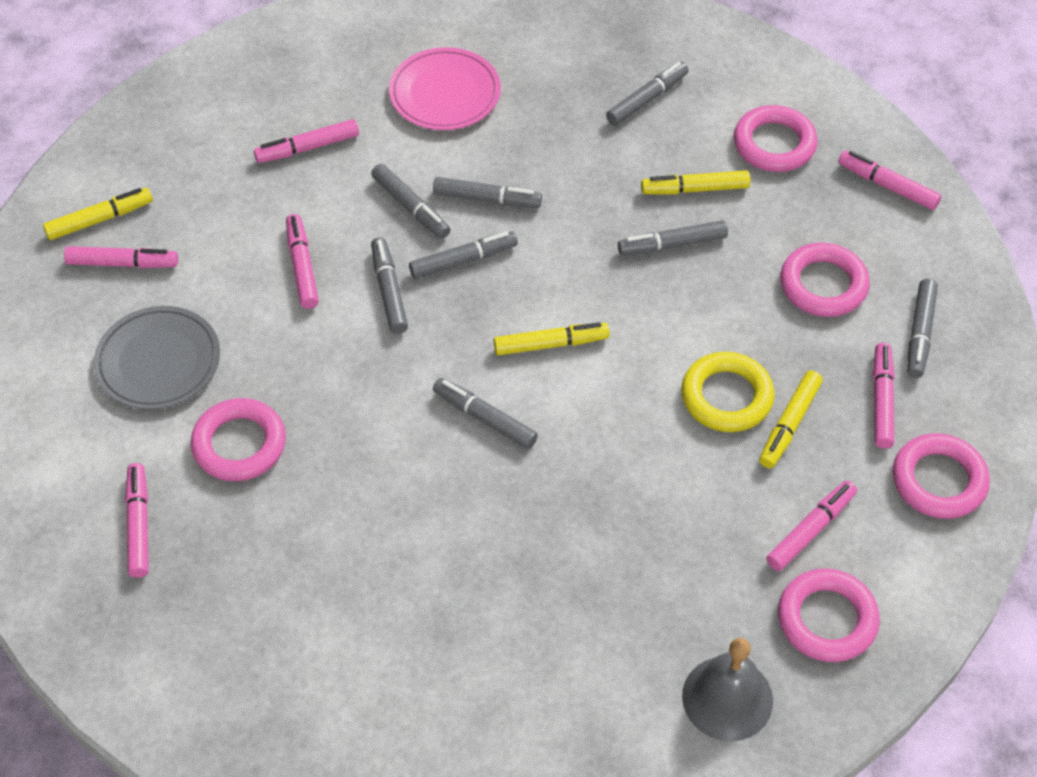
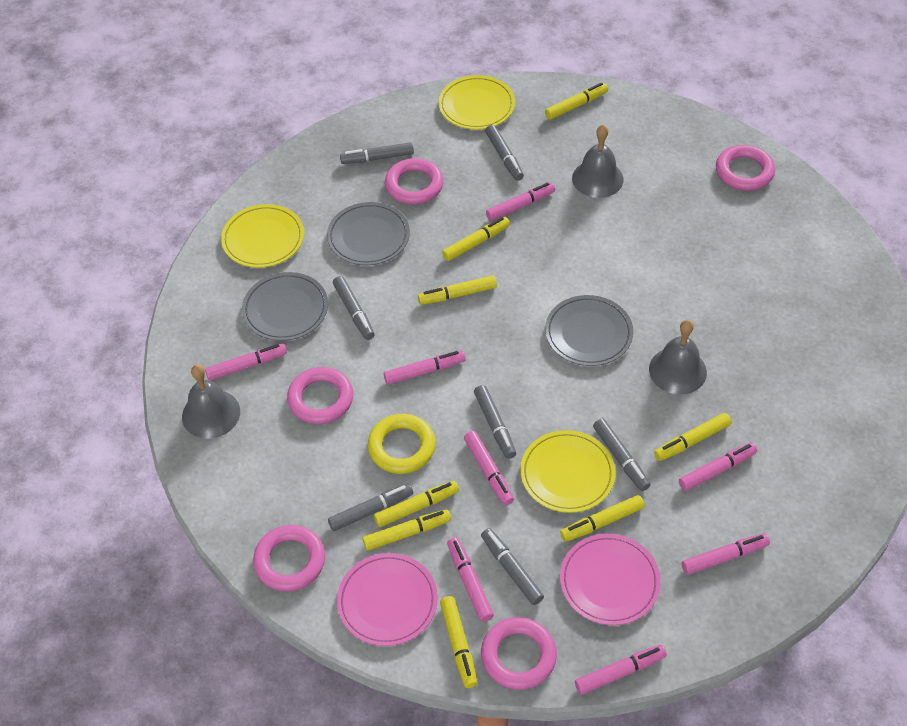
grey bell: [682,638,773,741] = 1 -> [182,365,240,439] [572,125,624,198] [649,320,707,395] = 3
grey marker: [371,164,451,239] [371,237,408,334] [409,231,518,279] [433,177,542,208] [433,378,538,449] [606,62,689,126] [618,220,728,256] [907,279,938,378] = 8 -> [328,484,413,531] [333,276,375,340] [340,142,414,164] [474,385,516,459] [481,528,544,605] [485,125,524,181] [593,418,650,491] = 7
grey plate: [94,306,220,409] = 1 -> [242,272,328,341] [327,202,410,265] [545,295,633,366] = 3
pink marker: [64,246,178,268] [125,463,149,578] [254,119,359,163] [286,214,319,309] [766,481,857,571] [838,151,941,210] [873,343,895,448] = 7 -> [205,343,287,381] [384,351,465,385] [447,537,494,622] [464,431,514,505] [486,182,555,221] [575,645,667,695] [679,443,757,491] [682,533,770,575] = 8
pink plate: [389,47,501,130] = 1 -> [337,553,438,646] [560,534,661,625] = 2
yellow marker: [43,188,153,240] [494,322,610,355] [641,170,751,194] [759,371,823,468] = 4 -> [363,509,451,551] [374,481,459,527] [418,275,497,305] [440,596,477,688] [442,217,510,261] [545,83,608,120] [560,495,645,542] [654,413,731,461] = 8
yellow plate: none = 0 -> [221,204,304,268] [439,75,515,130] [520,430,616,513] = 3

